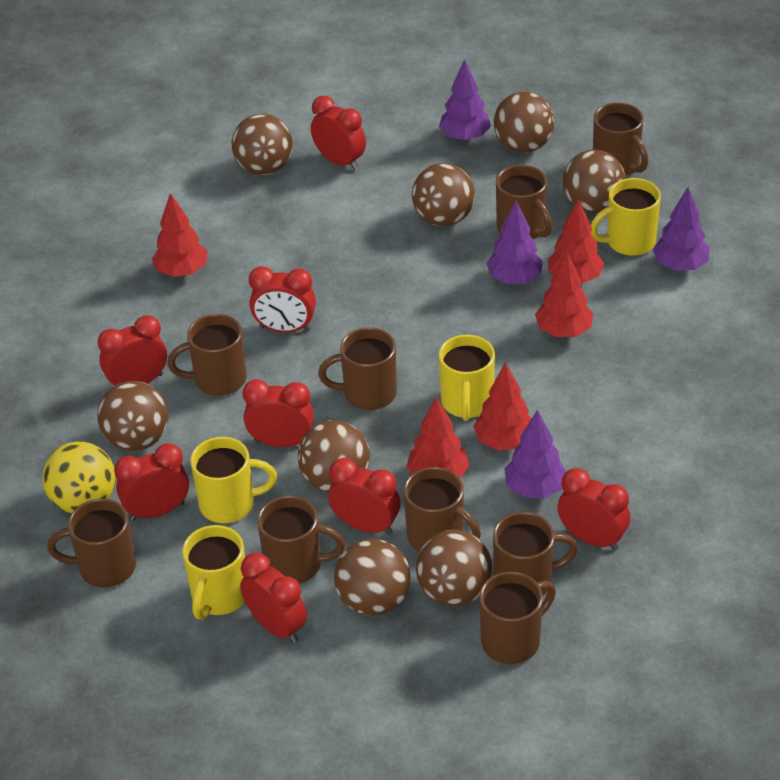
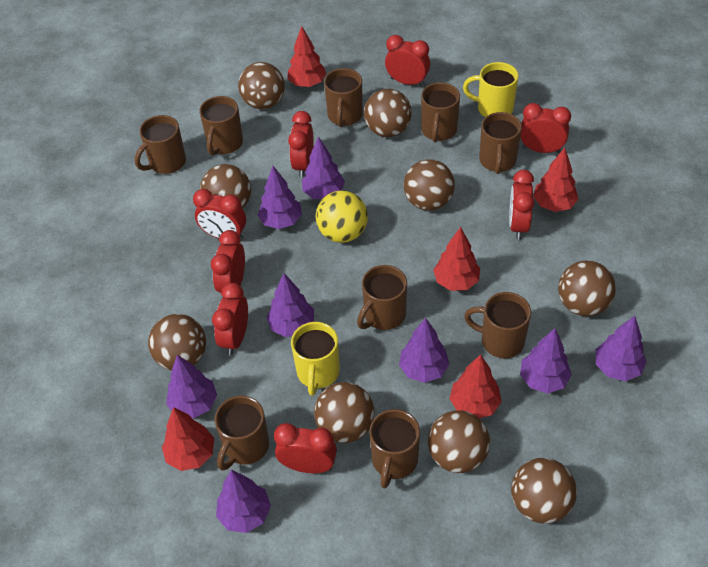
brown ball: [97,381,168,451] [232,114,292,175] [298,420,370,492] [334,539,411,616] [412,163,475,226] [416,530,492,606] [494,92,554,153] [562,149,626,213] = 8 -> [148,314,206,371] [200,164,251,209] [238,62,285,109] [314,382,374,443] [364,89,412,137] [404,159,455,211] [428,410,490,473] [511,458,577,524] [558,261,616,316] = 9
purple tree: [439,59,491,141] [486,201,543,284] [505,410,567,499] [653,187,709,271] = 4 -> [166,355,217,418] [216,470,271,533] [258,166,302,229] [266,273,314,337] [302,136,345,199] [399,318,449,383] [520,328,572,393] [596,316,647,381] = 8
yellow mug: [182,525,245,620] [190,437,277,523] [439,335,495,421] [591,178,661,256] = 4 -> [291,322,340,396] [463,62,519,117] = 2

